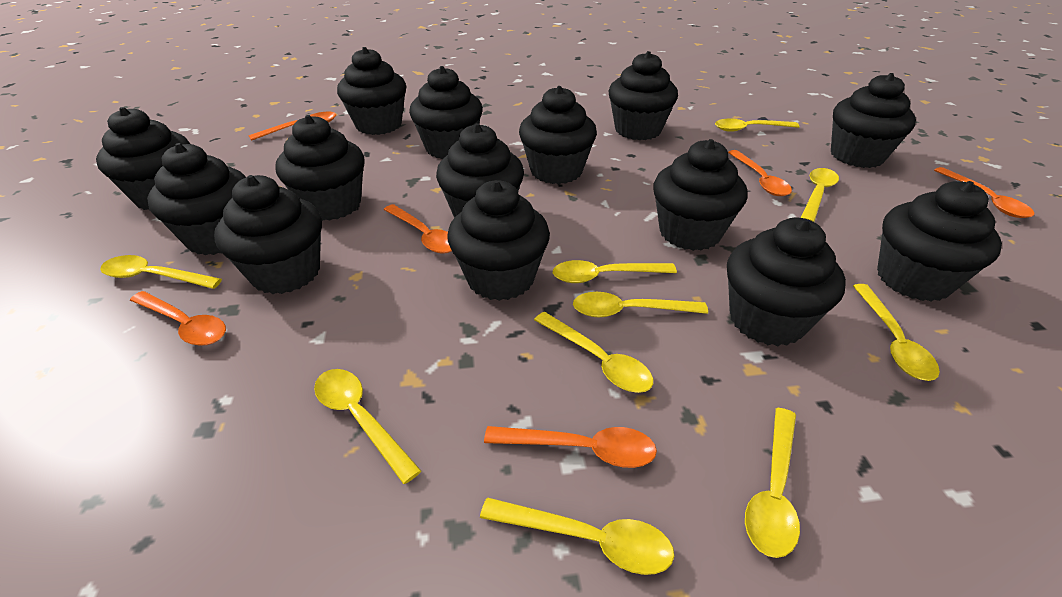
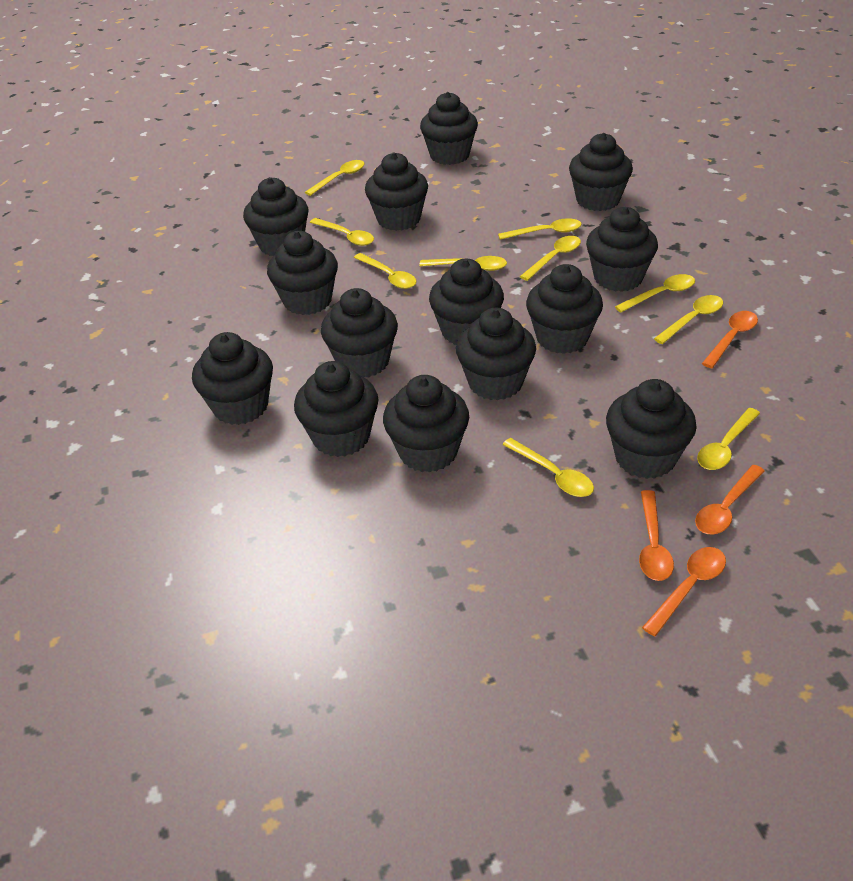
orange spoon: [130,291,226,346] [248,112,336,141] [384,204,452,254] [484,426,657,468] [728,150,792,196] [934,167,1034,218] = 6 -> [639,490,674,581] [642,547,726,636] [695,465,765,534] [702,311,758,368] = 4

